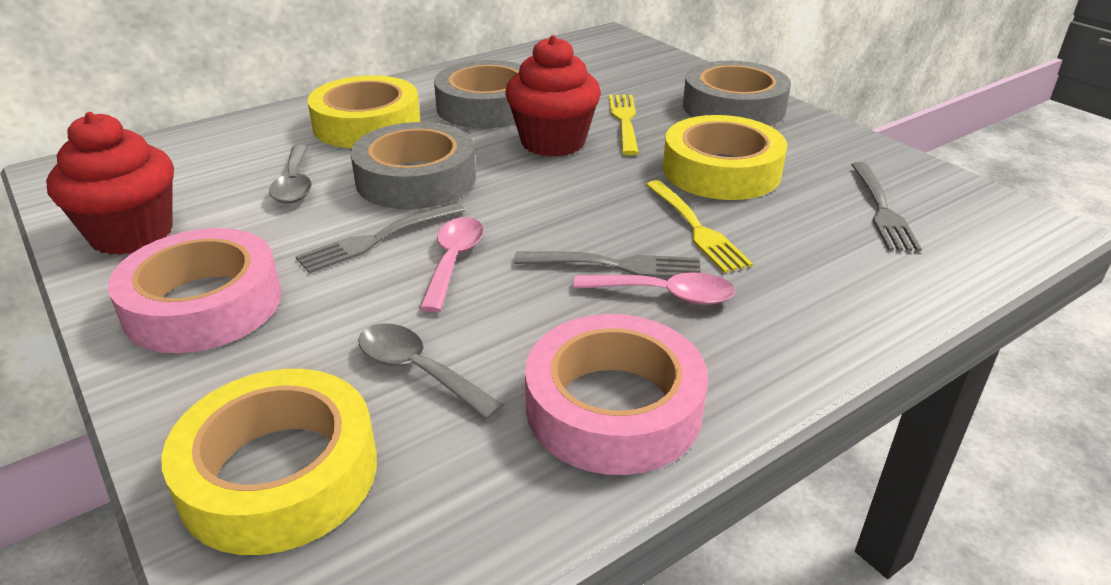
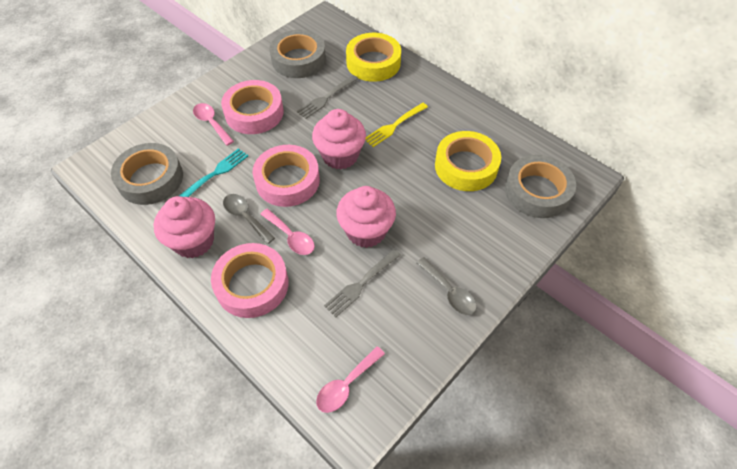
grey fork: [296,202,465,273] [514,252,701,278] [851,162,922,251] = 3 -> [297,75,358,119] [324,249,401,317] = 2
pink cupcake: none = 0 -> [153,196,215,258] [312,109,366,169] [336,186,396,248] = 3
pink spoon: [419,217,484,312] [573,272,735,305] = 2 -> [193,103,234,146] [260,209,315,255] [316,346,385,413] = 3
pink tape: [108,228,281,353] [525,314,708,475] = 2 -> [211,243,289,318] [221,80,284,134] [253,145,320,207] = 3
red cupcake: [46,112,174,255] [506,35,601,157] = 2 -> none = 0
turquoise fork: none = 0 -> [179,148,248,197] = 1
yellow fork: [609,95,639,155] [646,180,753,273] = 2 -> [365,103,428,147] = 1
yellow tape: [161,369,377,555] [307,75,421,148] [663,115,787,200] = 3 -> [346,33,401,82] [435,131,501,191] = 2

